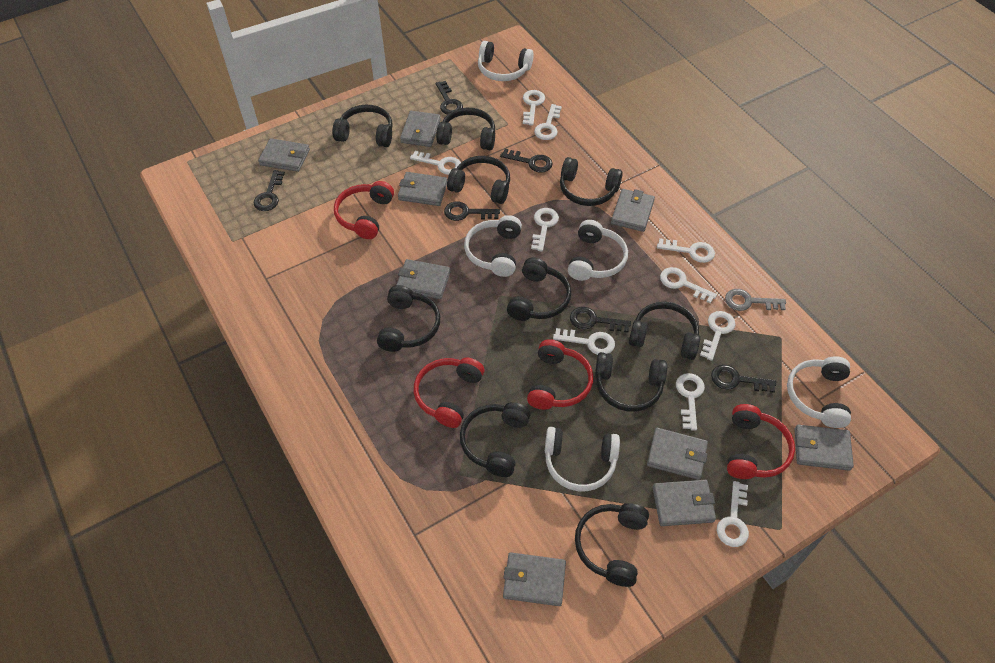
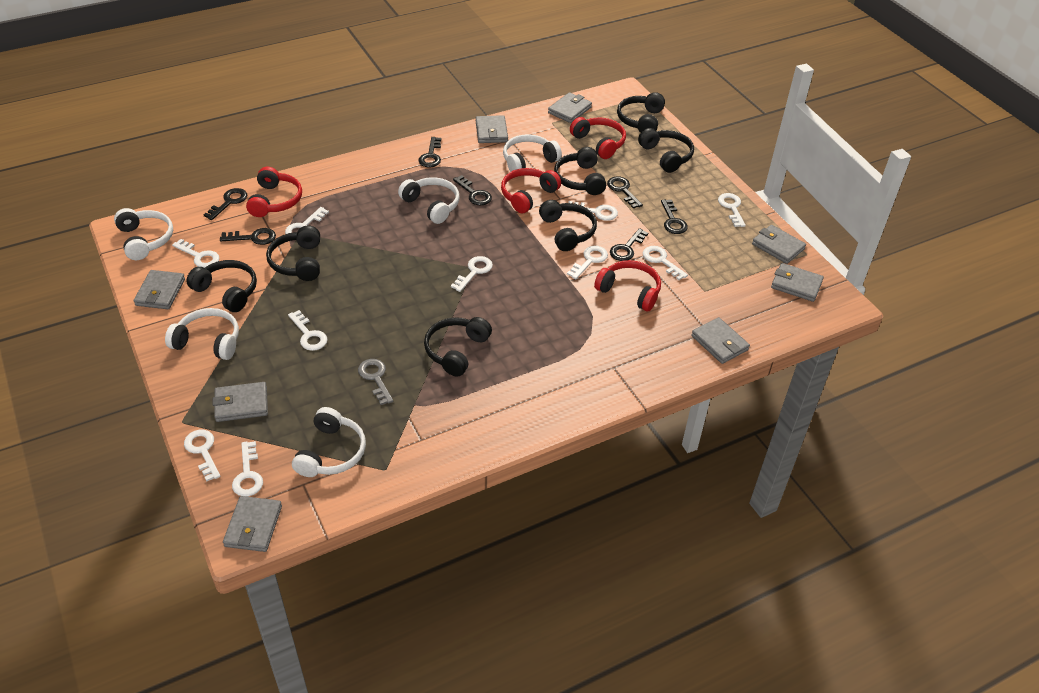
black headphones: [332,105,393,147] [377,285,440,352] [436,108,495,150] [447,156,510,204] [460,402,530,477] [507,257,571,321] [560,157,623,206] [575,503,649,587] [595,352,667,412] [629,302,700,360] = 10 -> [187,260,257,312] [266,226,320,281] [424,317,492,377] [539,200,597,251] [554,147,606,195] [617,92,665,133] [638,128,694,173] = 7
black key: [253,170,285,211] [436,81,463,115] [444,201,500,221] [500,149,553,173] [570,307,631,332] [711,365,776,393] = 6 -> [204,188,247,220] [220,228,276,245] [418,137,441,167] [453,175,492,206] [607,176,643,209] [610,228,648,261] [661,200,688,234] = 7
grey wallet: [258,138,310,172] [396,259,451,299] [398,172,447,206] [400,111,441,147] [503,552,566,606] [611,189,655,232] [647,428,708,480] [653,480,716,526] [794,425,854,471] = 9 -> [134,270,185,309] [212,382,268,422] [223,496,282,552] [476,115,508,143] [548,92,592,123] [692,317,750,364] [752,225,806,264] [771,263,824,302] = 8

